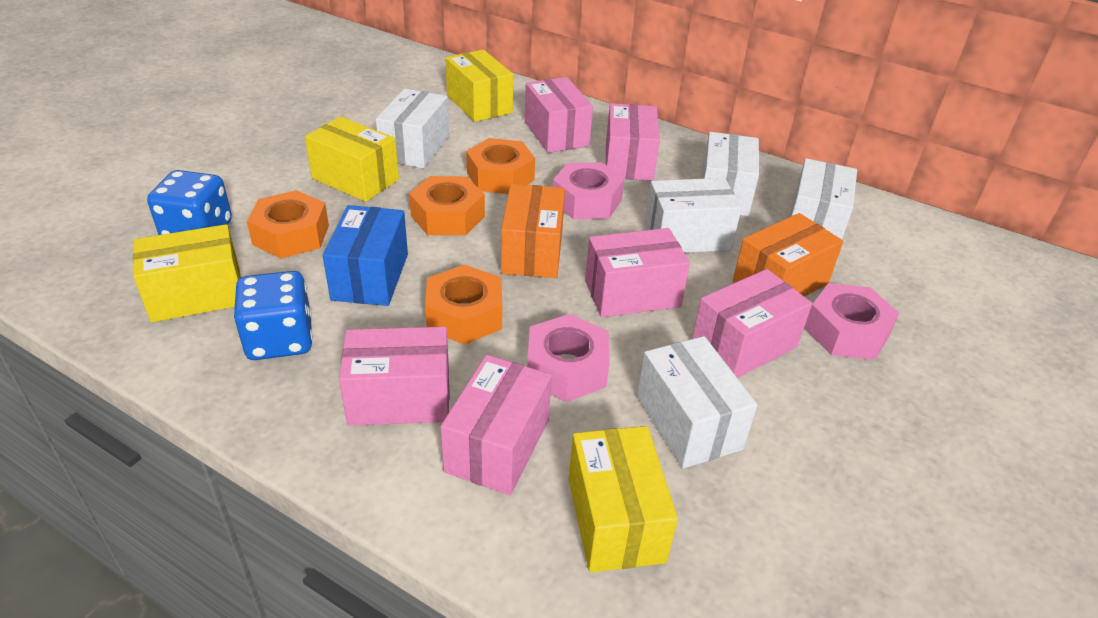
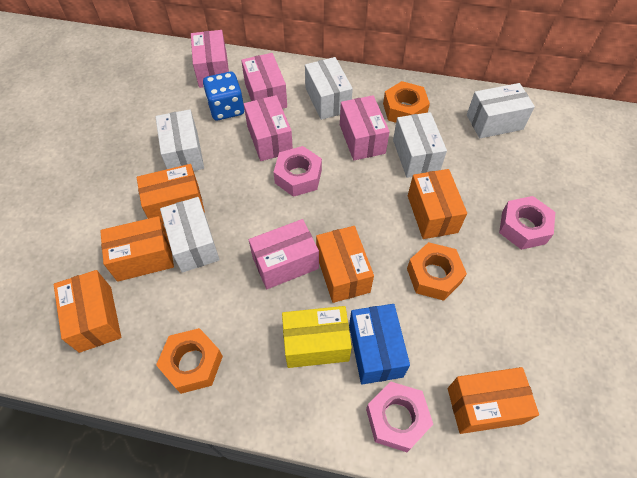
blue dice: [147,170,232,235] [234,271,313,360] = 2 -> [203,72,244,120] = 1
orange box: [501,184,565,278] [733,213,843,297] = 2 -> [54,270,121,353] [100,216,174,282] [137,164,205,224] [316,226,374,303] [408,169,467,239] [448,367,539,434] = 6
orange nut: [247,190,329,259] [409,176,485,236] [425,264,502,345] [466,138,535,194] = 4 -> [156,328,223,394] [383,81,430,123] [407,242,467,301] = 3
pink box: [339,327,450,426] [441,355,552,495] [525,77,593,153] [585,228,690,317] [606,103,660,181] [692,269,812,378] = 6 -> [191,30,229,88] [241,53,287,109] [244,95,293,161] [249,219,319,289] [340,95,390,160] = 5
yellow box: [133,224,241,322] [305,117,399,202] [445,50,513,122] [569,426,678,573] = 4 -> [282,306,352,368] = 1

